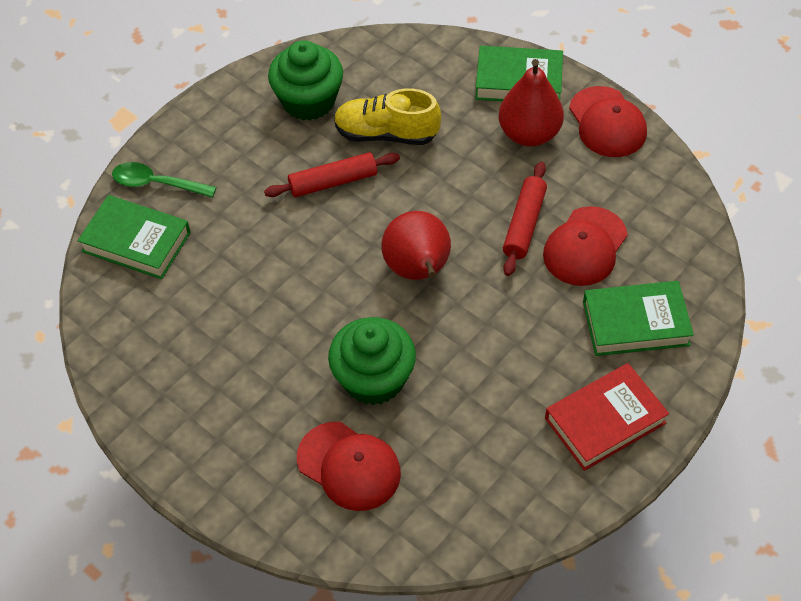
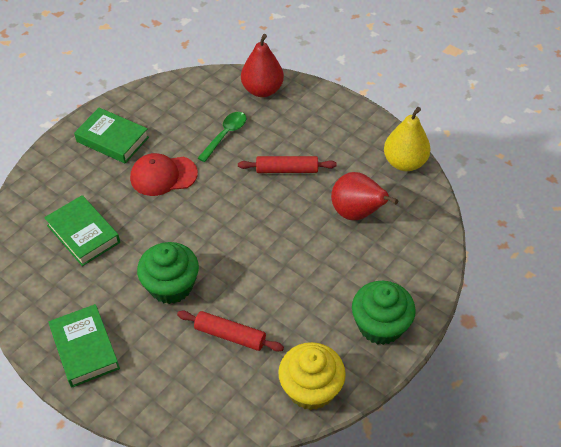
red book: [545,363,669,471] = 1 -> none = 0
red cap: [297,422,401,511] [543,206,628,286] [569,86,647,157] = 3 -> [130,153,198,196] = 1
yellow cupcake: none = 0 -> [278,342,346,410] = 1
yellow pear: none = 0 -> [384,107,431,171] = 1
yellow shoe: [334,89,441,145] = 1 -> none = 0

